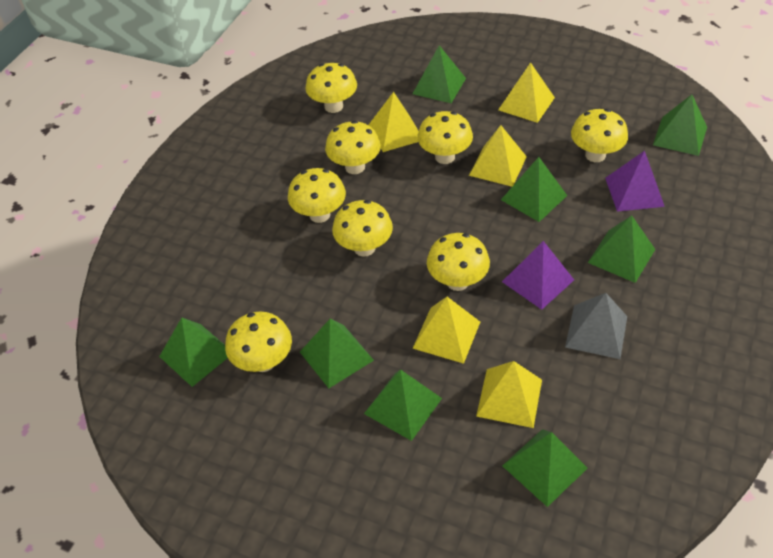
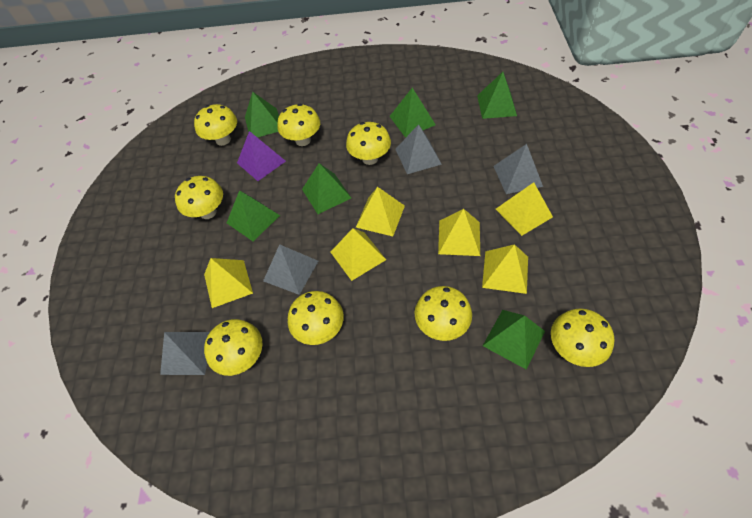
green pyramid: [159,318,228,387] [300,319,374,388] [364,370,442,441] [413,45,466,103] [501,157,567,222] [502,429,588,507] [588,215,655,283] [653,94,707,156] = 8 -> [227,190,280,241] [245,92,279,137] [302,163,351,214] [389,88,436,137] [477,72,517,119] [483,310,545,369] = 6
grey pyramid: [565,293,627,359] = 1 -> [160,332,210,375] [263,244,318,295] [395,124,442,174] [494,144,543,194] = 4
purple pyramid: [502,241,574,310] [605,151,665,212] = 2 -> [237,131,286,181] = 1
yellow pyramid: [369,92,419,152] [412,297,480,364] [469,125,527,187] [476,361,542,428] [498,62,555,123] = 5 -> [204,258,253,308] [331,228,386,281] [356,187,405,236] [438,209,480,256] [482,244,528,294] [496,182,553,236] = 6

